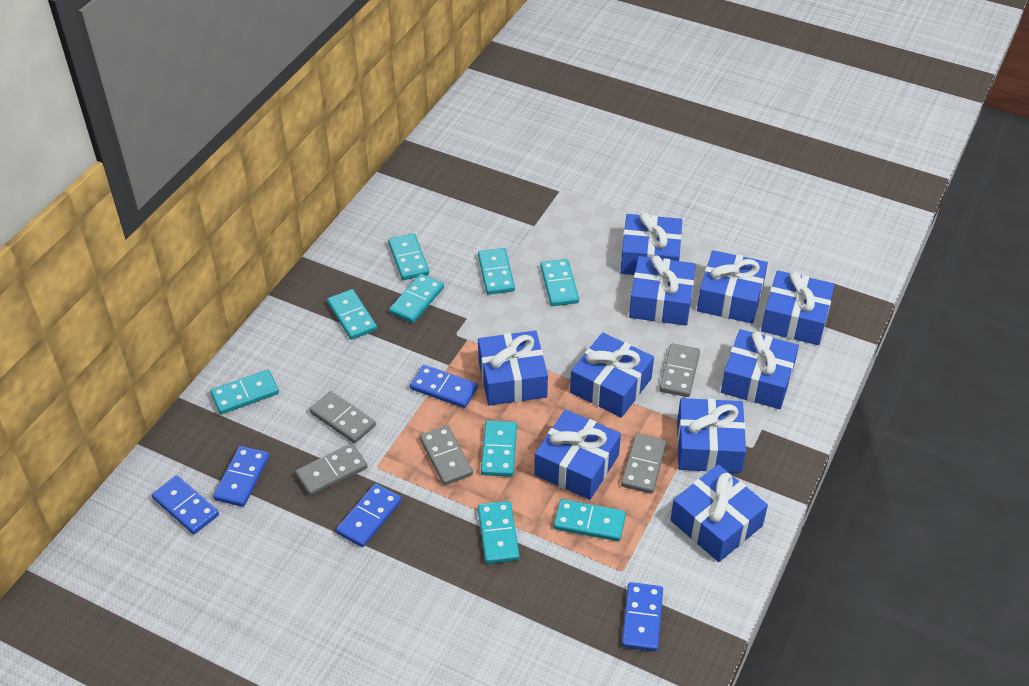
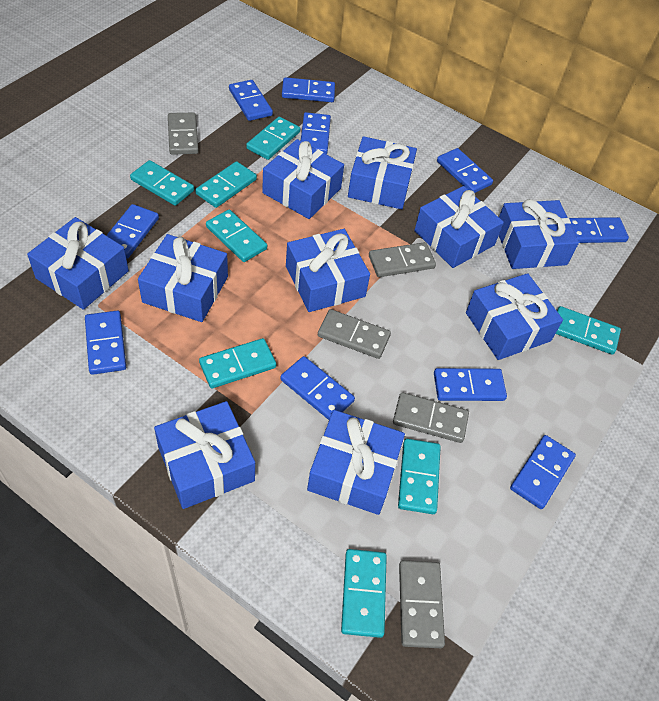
blue domino: [152,475,219,534] [213,446,269,507] [336,484,402,547] [410,365,478,408] [622,582,663,651] = 5 -> [85,311,126,375] [106,204,159,259] [229,80,273,121] [280,356,355,420] [282,77,335,102] [301,112,331,155] [434,368,507,401] [437,148,493,193] [510,435,576,509] [569,217,629,243] = 10
turquoise domino: [210,369,279,414] [327,289,377,340] [388,233,429,280] [389,274,444,323] [478,248,515,295] [478,501,519,564] [481,421,517,477] [540,259,579,306] [554,499,626,541] = 9 -> [130,160,194,206] [195,161,257,208] [199,338,276,388] [206,209,267,262] [246,117,300,160] [341,549,387,638] [398,439,441,514] [556,306,621,355] = 8

